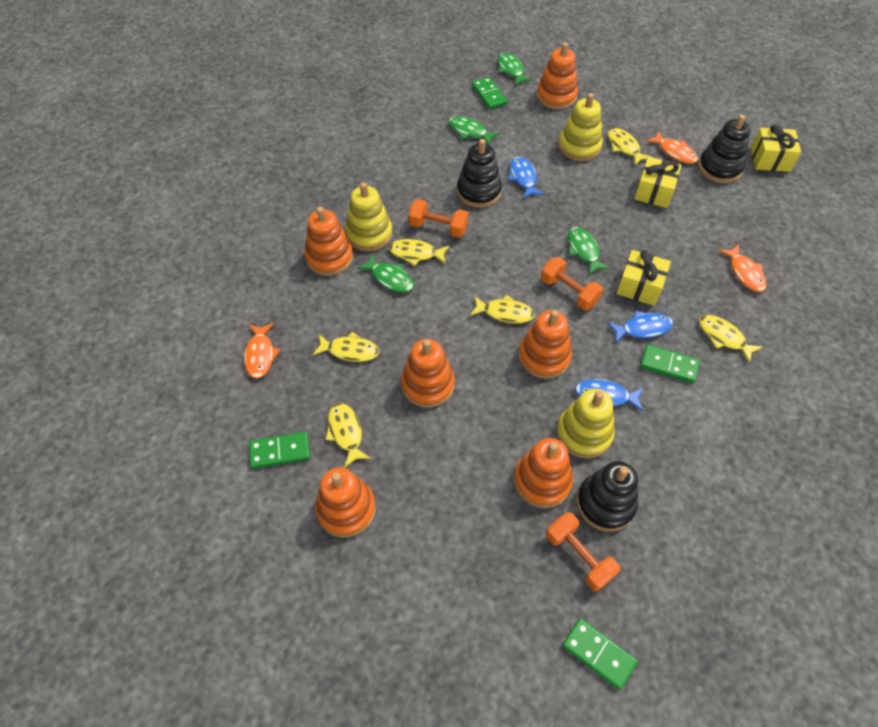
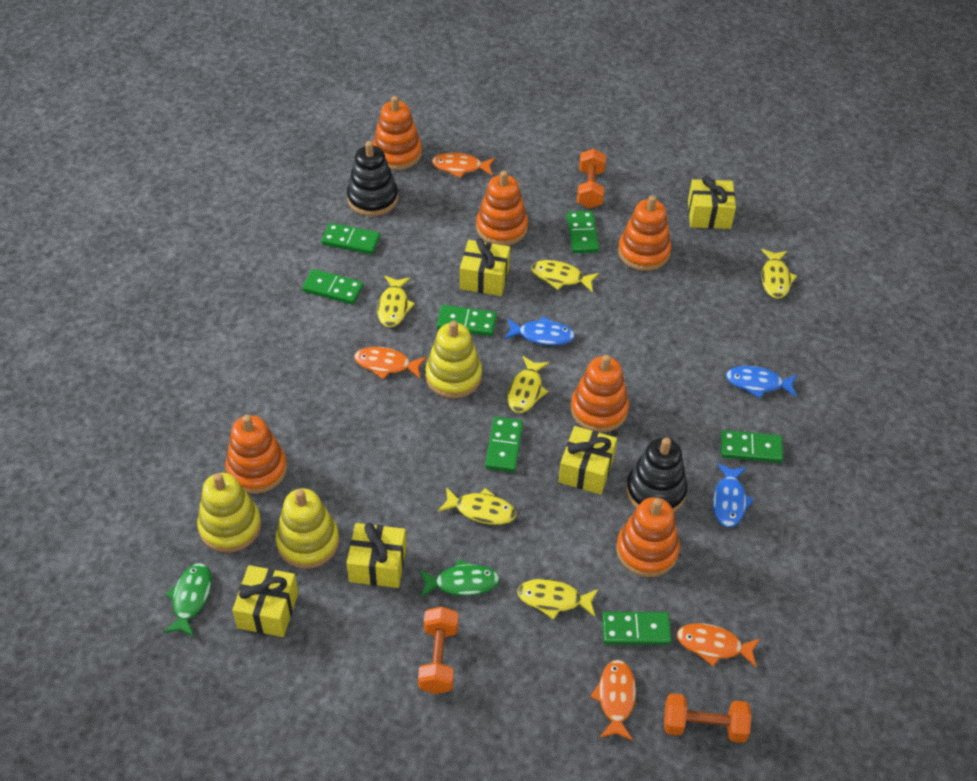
black stacking toy: [457,139,502,208] [576,461,638,532] [698,115,751,183] = 3 -> [347,141,398,216] [626,438,688,513] = 2
green domino: [249,432,310,469] [472,77,508,110] [562,618,638,690] [640,344,700,383] = 4 -> [302,269,363,304] [321,223,380,254] [437,305,497,336] [485,417,523,472] [567,211,599,253] [602,612,672,645] [721,430,783,463] = 7
green fish: [357,254,414,293] [449,116,500,145] [498,53,533,86] [568,227,610,275] = 4 -> [163,563,212,637] [419,559,500,597] = 2
orange fish: [244,323,280,379] [646,131,698,164] [719,245,767,292] = 3 -> [354,347,427,379] [432,153,495,178] [590,660,636,741] [677,623,760,667] = 4
yellow gift: [616,250,671,306] [634,156,682,208] [751,124,801,172] = 3 -> [232,565,298,637] [347,523,406,588] [460,238,510,296] [558,426,617,495] [688,176,736,229] = 5

